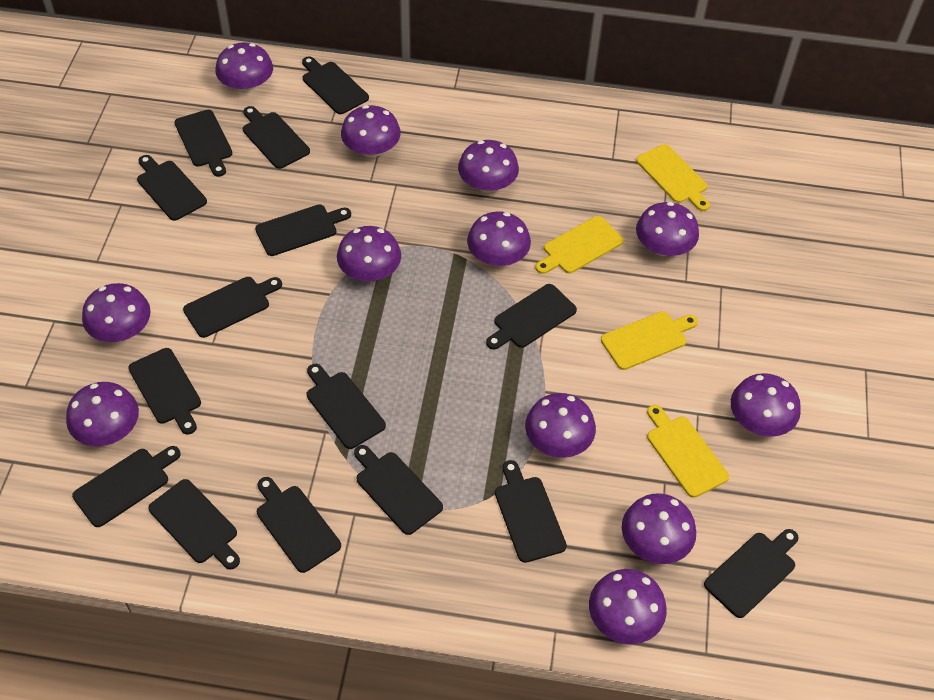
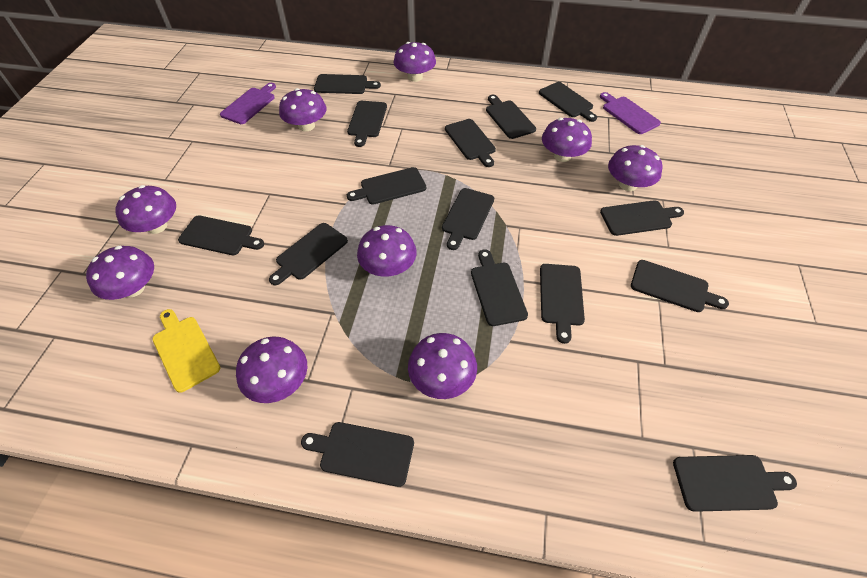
purple cutting board: none = 0 -> [220,83,276,124] [600,92,661,134] = 2
purple mushroom: [66,382,139,446] [82,283,151,342] [215,42,273,93] [337,226,401,281] [341,105,401,158] [458,140,519,193] [467,211,531,266] [525,393,596,458] [589,569,667,644] [622,493,696,564] [636,202,699,256] [731,373,801,437] = 12 -> [86,246,154,300] [115,185,176,234] [236,337,308,403] [279,88,327,131] [357,225,417,277] [393,42,436,82] [408,333,477,399] [542,118,592,162] [608,145,662,191] = 9
yellow cutting board: [535,216,623,274] [601,311,698,370] [636,144,710,211] [647,405,729,498] = 4 -> [152,309,220,393] = 1

